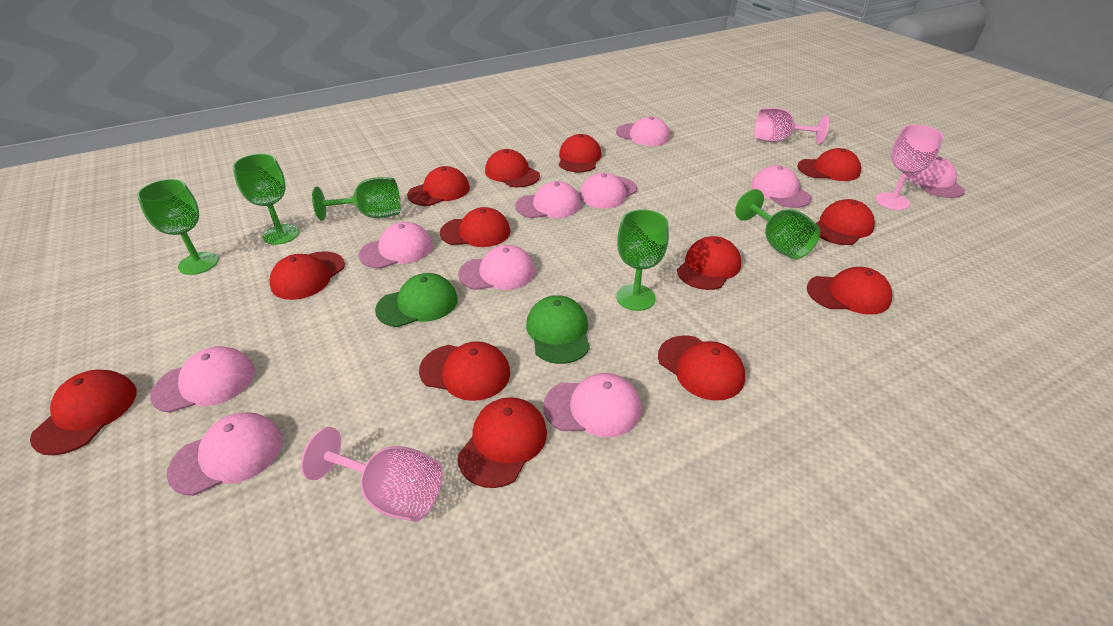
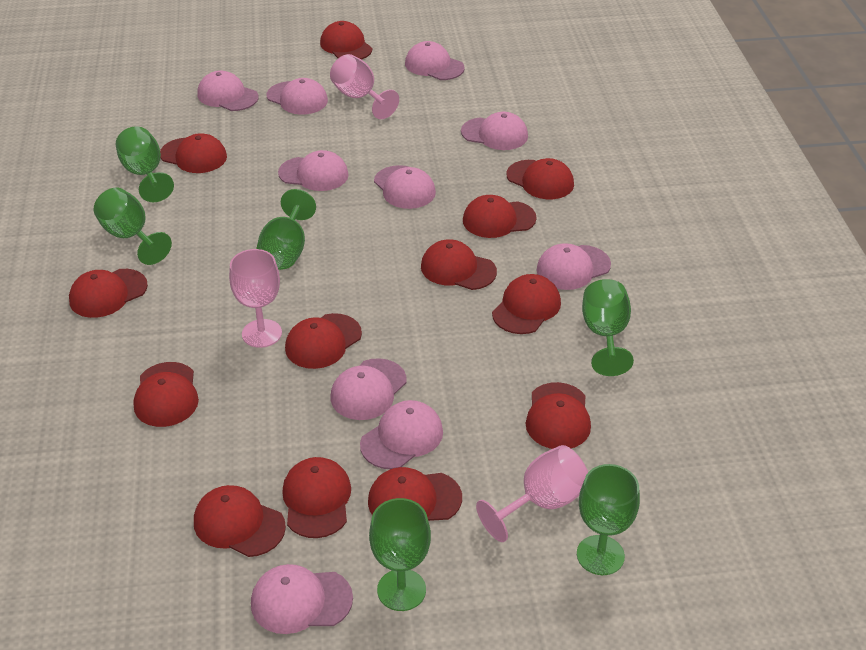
green cap: [375,273,458,327] [526,295,590,364] = 2 -> none = 0
green goblet: [137,179,219,275] [232,154,299,245] [312,177,400,221] [616,209,669,311] [735,189,820,259] = 5 -> [94,188,172,265] [116,126,174,202] [257,189,316,270] [369,498,431,611] [577,464,640,575] [582,279,634,376] = 6

